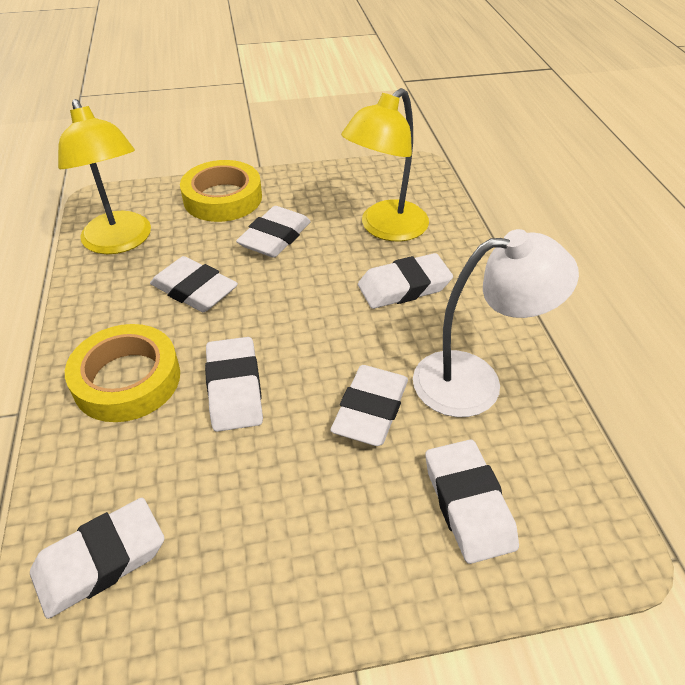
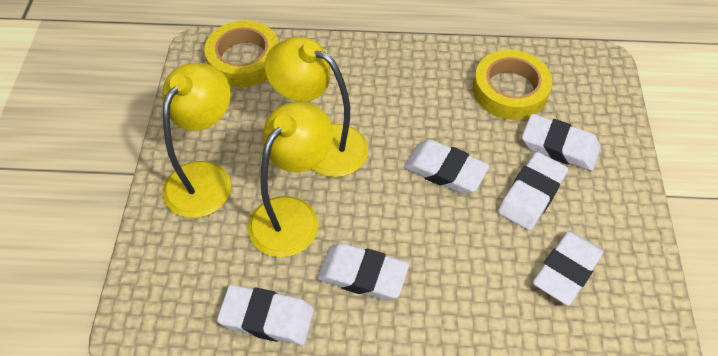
white eraser: [30,498,164,619] [150,256,238,312] [205,337,263,432] [236,206,311,258] [330,365,408,446] [358,253,453,309] [425,440,519,564] = 7 -> [217,285,314,345] [317,243,409,300] [404,139,489,194] [498,152,568,230] [522,114,601,171] [533,231,604,306] = 6
white lamp: [413,229,579,417] = 1 -> none = 0
yellow lamp: [58,99,151,254] [341,88,429,241] = 2 -> [162,63,231,218] [248,101,333,257] [265,37,368,177] = 3

